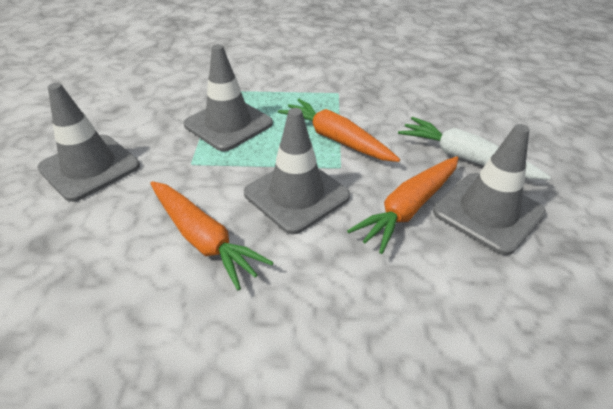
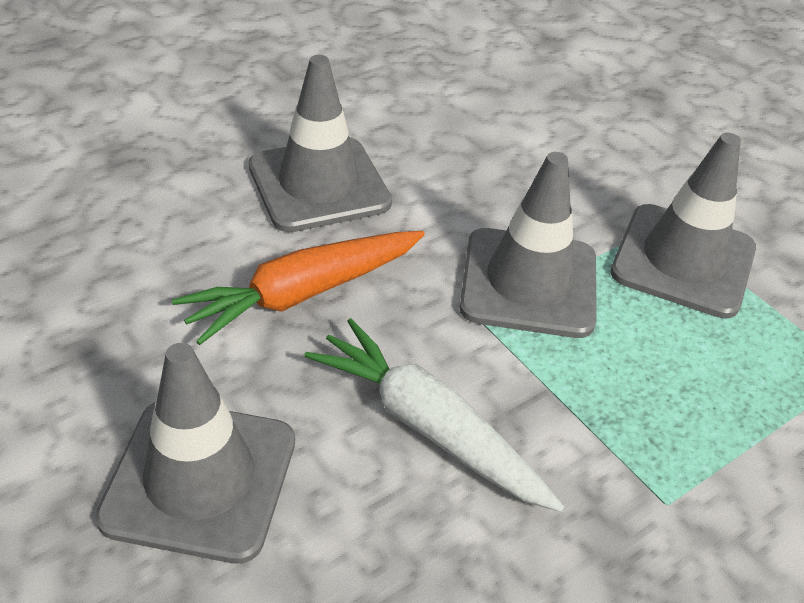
orange carrot: [150,181,274,290] [278,99,400,162] [347,156,458,254] = 3 -> [172,231,425,345] = 1

